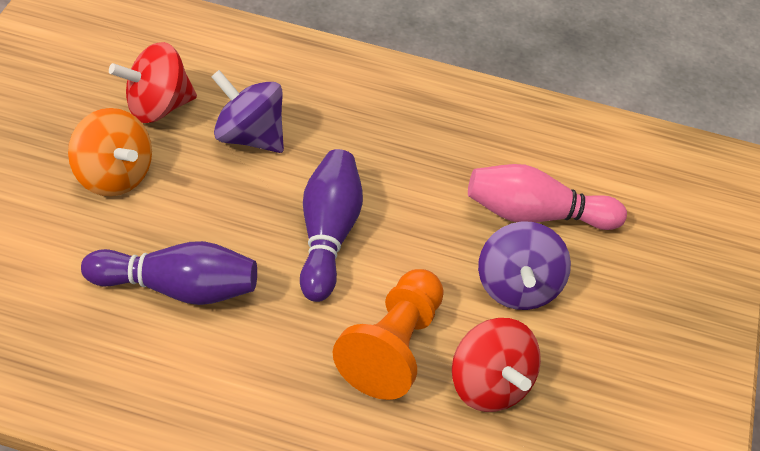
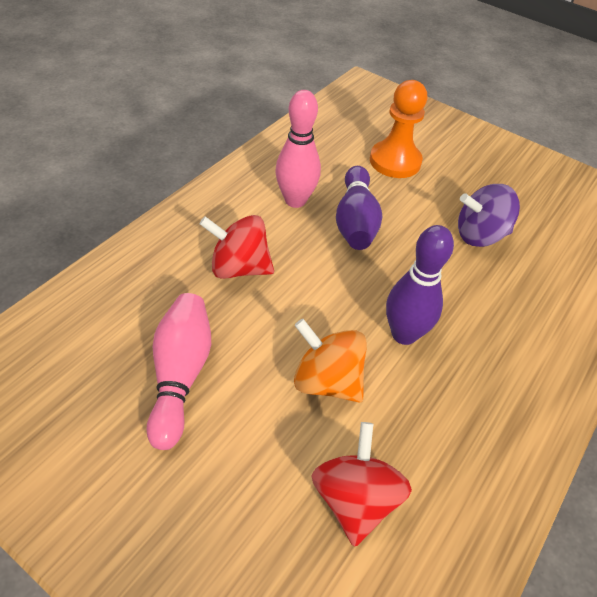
pink bowling pin: [468,164,627,230] = 1 -> [146,293,211,450] [275,90,321,208] = 2
purple spinning top: [211,70,284,153] [478,221,571,310] = 2 -> [458,184,520,247] = 1

